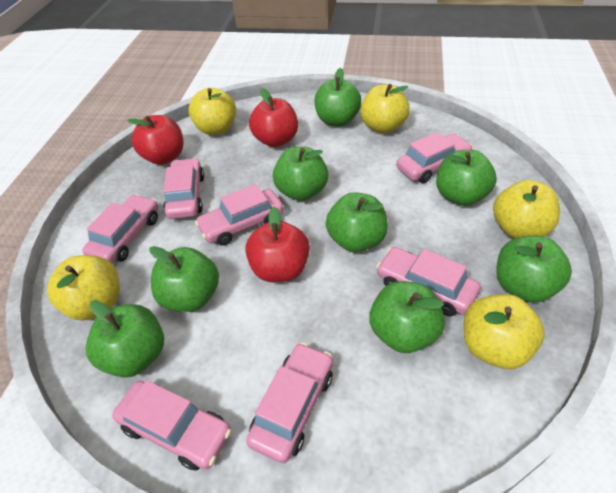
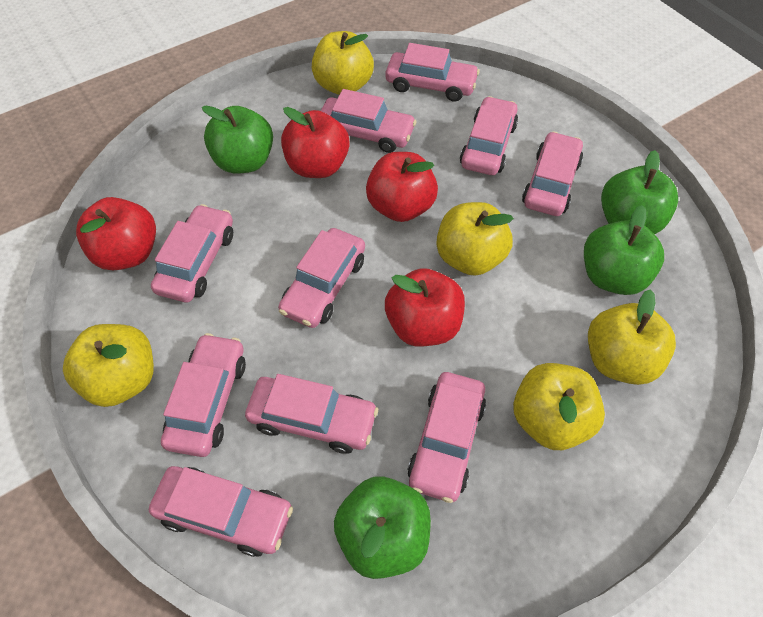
green apple: [86,300,164,378] [149,246,219,312] [273,146,328,201] [314,68,361,127] [326,192,388,252] [369,281,445,353] [436,150,497,206] [496,236,572,303] = 8 -> [202,105,273,174] [334,476,431,579] [584,205,664,295] [601,150,678,234] = 4
pink car: [82,194,158,263] [112,380,232,471] [163,158,204,219] [195,184,284,246] [246,343,333,463] [376,247,481,316] [396,132,473,183] = 7 -> [149,466,293,557] [151,204,233,302] [161,333,246,457] [245,374,378,454] [278,228,365,328] [321,89,417,153] [385,43,480,102] [407,372,486,503] [460,96,518,175] [522,131,583,216] = 10
red apple: [127,115,183,165] [245,207,310,282] [249,88,298,147] = 3 -> [76,197,156,270] [281,107,350,178] [366,152,438,222] [385,268,465,346] = 4

